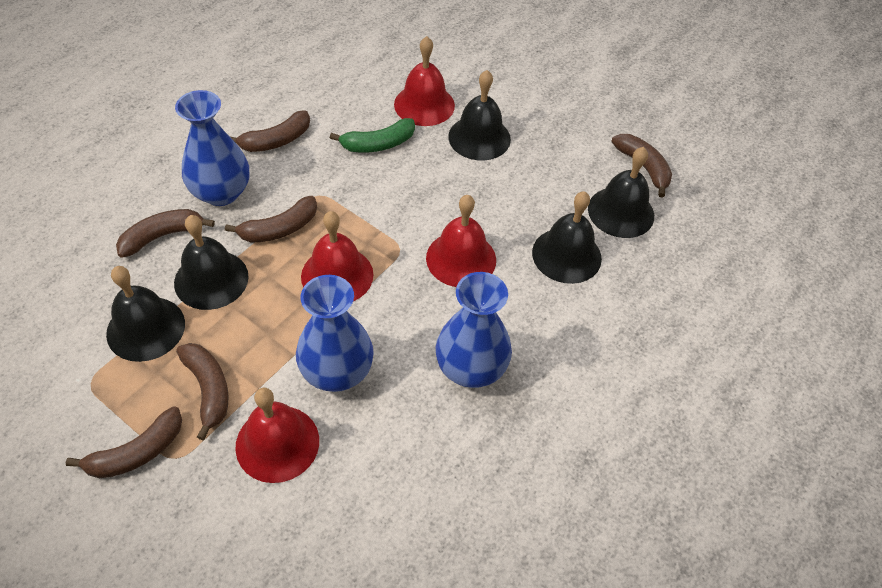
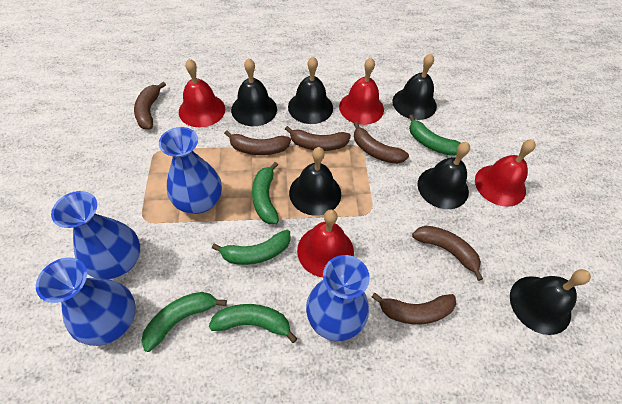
black bell: [106,266,185,362] [174,215,249,310] [448,70,511,160] [532,191,602,284] [588,147,654,238] = 5 -> [231,58,277,126] [288,57,333,124] [289,147,341,216] [392,53,437,120] [417,142,470,209] [510,269,591,335] = 6
blue vase: [175,90,249,206] [296,275,374,392] [436,272,512,388] = 3 -> [36,258,136,346] [51,191,140,279] [159,127,222,214] [306,255,370,341] = 4
green banana: [330,118,415,153] = 1 -> [141,292,227,352] [209,304,298,343] [212,230,290,265] [252,162,279,224] [409,115,461,156] = 5

